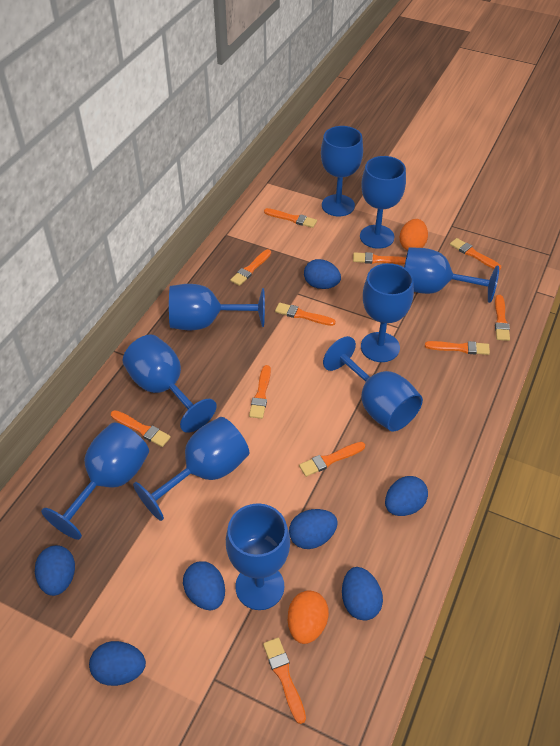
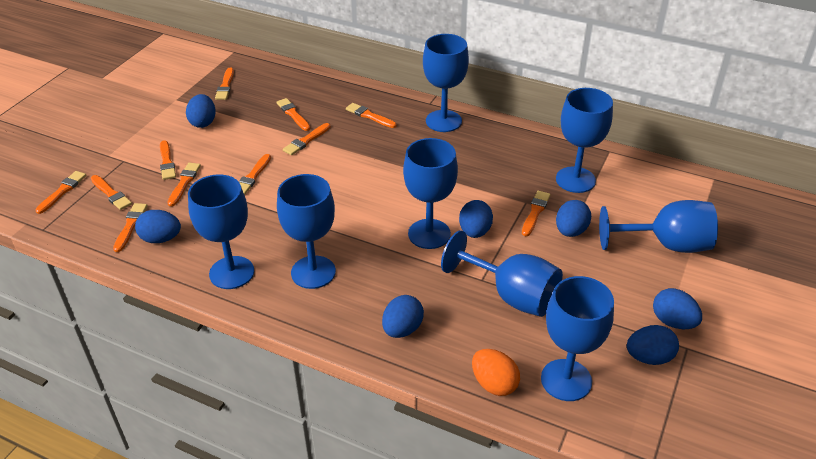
blue goblet: [41,423,149,540] [123,335,217,433] [133,417,250,521] [169,284,265,330] [226,503,290,610] [321,126,363,216] [323,336,423,431] [360,156,406,249] [361,263,414,362] [404,247,499,303] = 10 -> [188,175,254,289] [277,174,336,289] [403,138,458,249] [423,34,469,132] [441,230,563,317] [541,276,614,401] [556,88,613,193] [599,200,718,253] = 8
orange egg: [288,591,329,644] [400,219,428,251] = 2 -> [472,349,520,396] = 1

